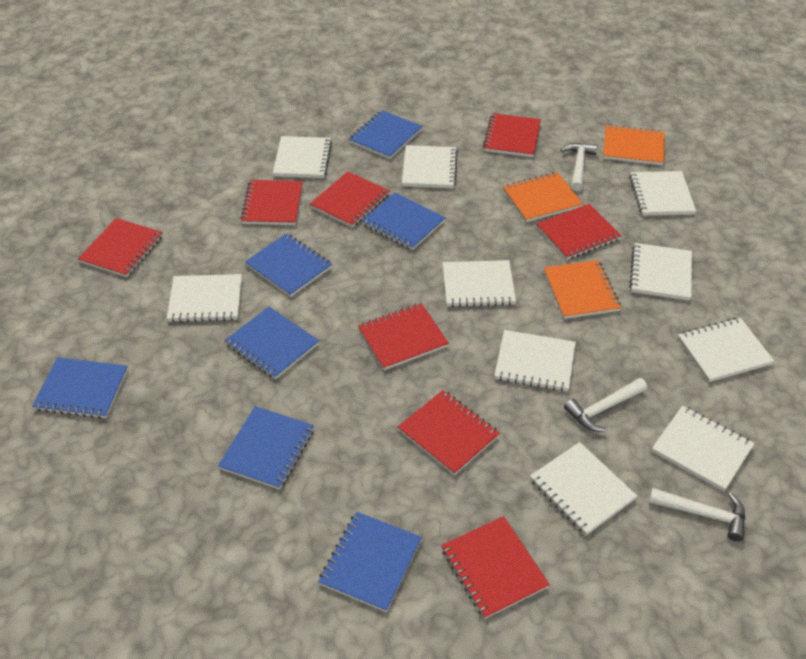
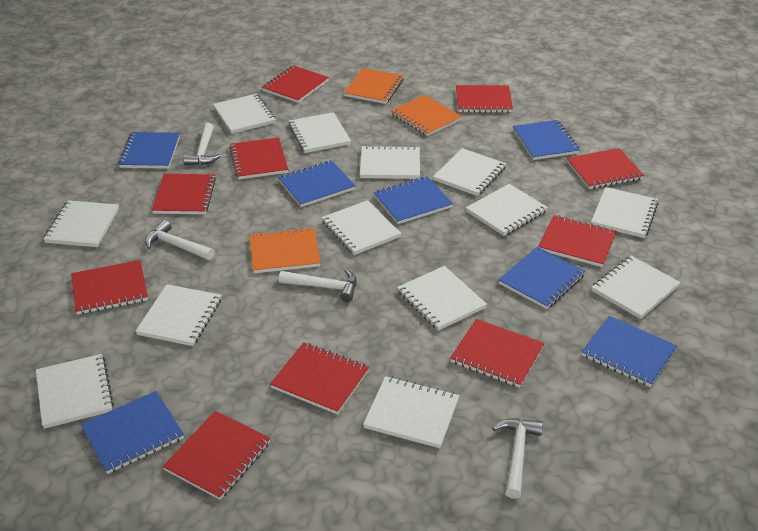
red notebook: [78,218,163,277] [240,180,303,225] [310,172,390,228] [358,303,449,370] [398,390,500,475] [441,516,550,619] [483,113,541,157] [536,204,621,260] = 8 -> [71,260,148,315] [152,174,216,214] [163,411,271,500] [229,137,288,179] [262,65,329,103] [270,342,369,414] [450,319,544,388] [456,85,513,113] [538,215,617,267] [567,148,644,189] = 10
white hammer: [560,143,597,191] [564,378,647,432] [649,488,745,542] = 3 -> [145,220,215,260] [183,123,221,165] [279,269,357,302] [492,418,543,499] = 4
white notebook: [167,274,242,322] [273,136,332,178] [402,145,458,188] [443,260,516,307] [494,330,576,392] [530,442,637,535] [629,171,696,216] [629,243,692,301] [652,405,755,491] [678,318,774,382] = 10 -> [36,354,114,429] [43,200,119,247] [135,284,221,346] [213,94,276,134] [288,112,351,153] [321,200,402,255] [360,145,420,179] [363,376,460,448] [397,266,487,331] [433,148,506,196] [466,184,548,236] [591,187,659,238] [592,256,681,319] = 13

